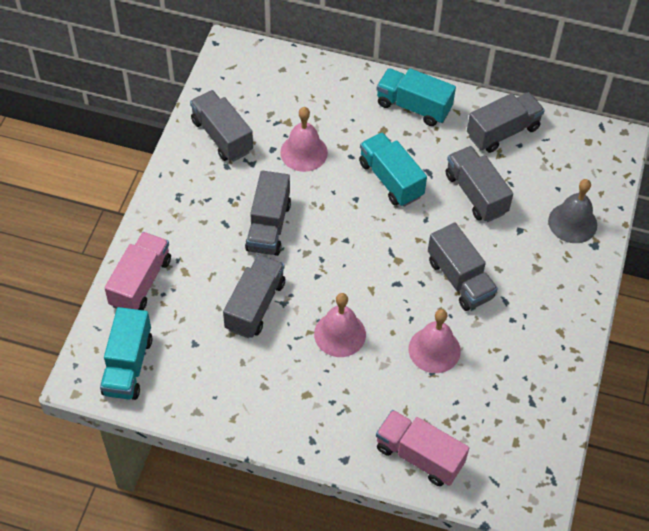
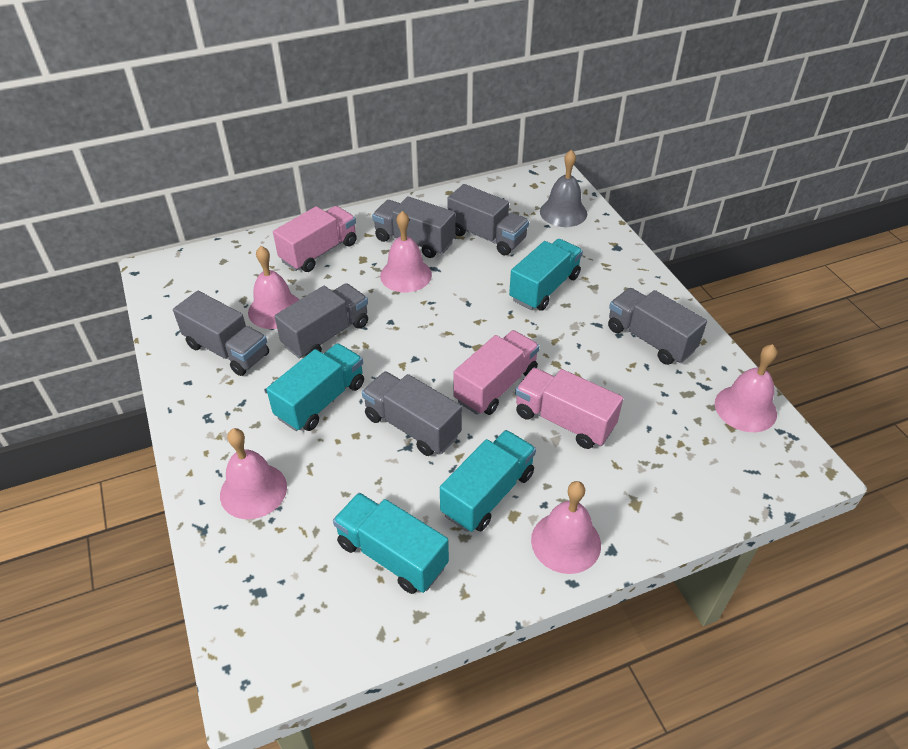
pink bell: [280,107,328,172] [314,293,366,357] [409,309,461,373] = 3 -> [220,428,287,519] [248,246,299,329] [380,211,432,292] [531,481,601,574] [715,344,777,432] = 5
pink truck: [105,232,171,310] [376,410,469,486] = 2 -> [273,206,357,272] [453,330,540,415] [515,368,623,449] = 3
turquoise truck: [100,307,152,400] [359,132,427,207] [376,68,456,126] = 3 -> [266,343,364,431] [333,493,449,594] [440,430,536,532] [509,239,583,311] = 4

